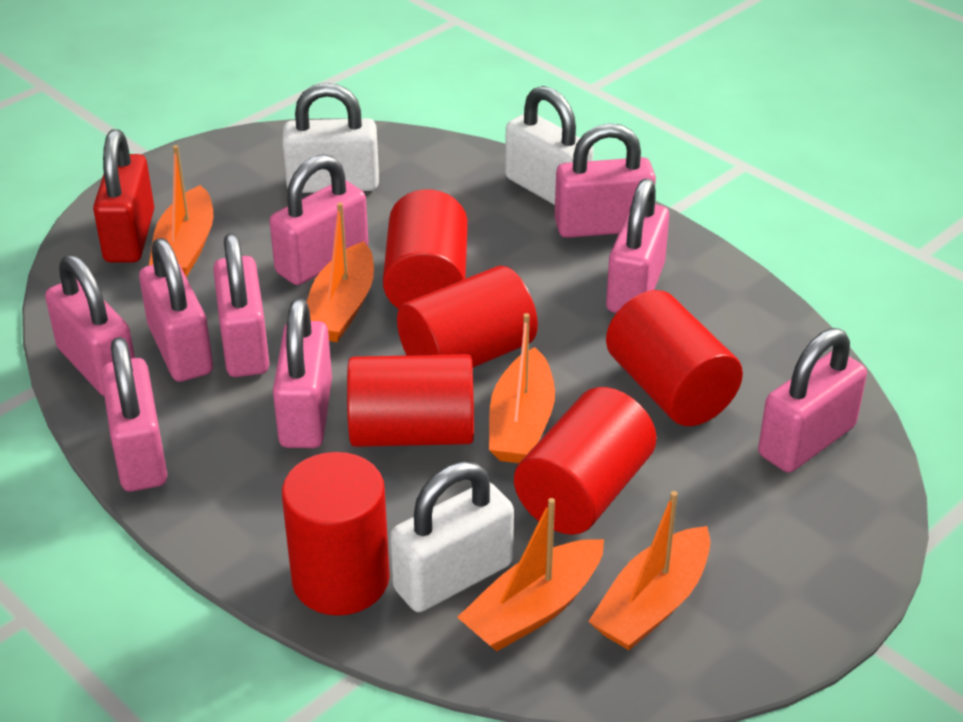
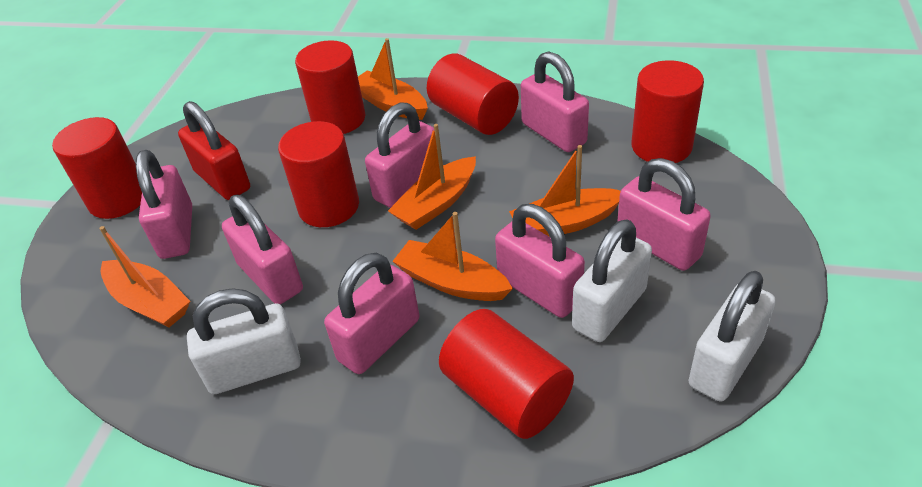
pink padlock: [45,254,135,396] [101,337,168,491] [139,238,213,382] [213,233,270,377] [270,154,369,285] [273,298,332,448] [555,123,656,238] [606,179,669,313] [758,328,867,473] = 9 -> [136,150,192,259] [222,195,303,304] [324,252,419,374] [365,102,434,208] [495,204,585,318] [521,51,589,152] [617,158,711,271] = 7

